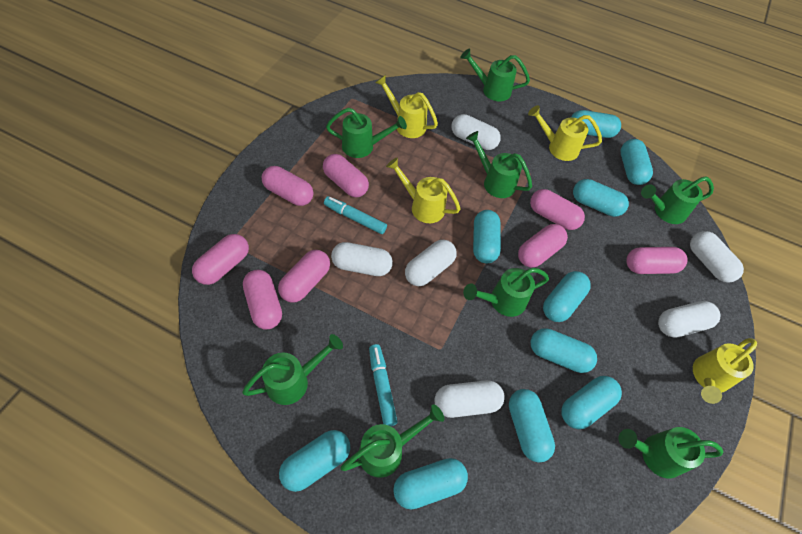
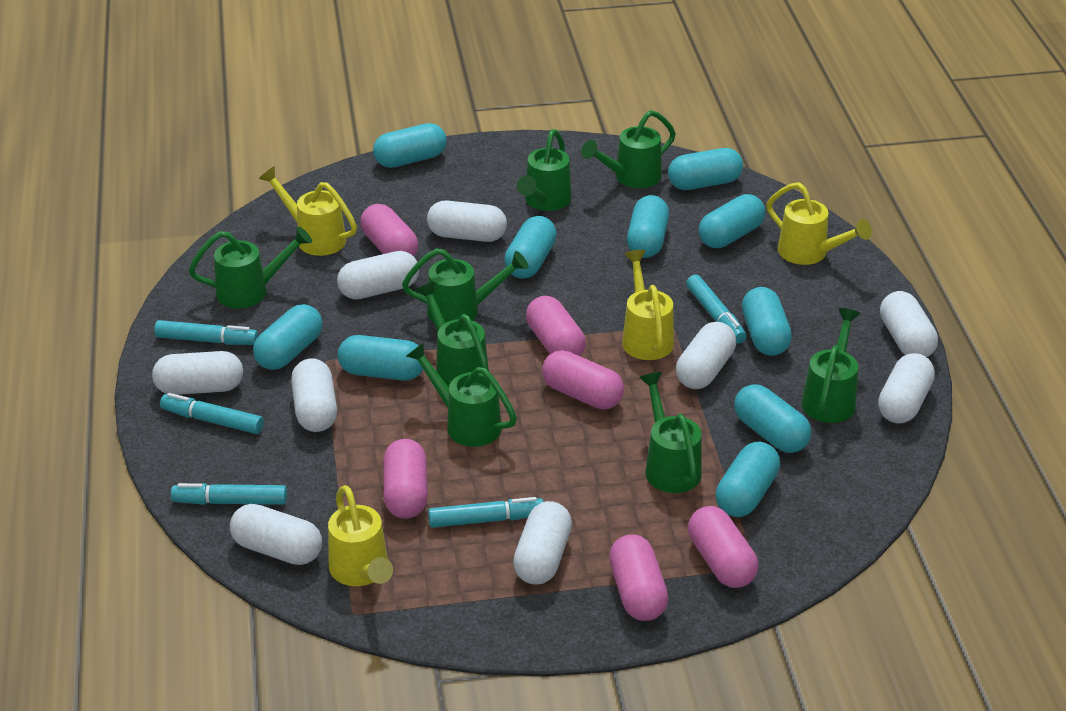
pink capsule: [192,234,249,285] [243,270,282,330] [262,166,313,206] [278,250,330,303] [323,154,369,198] [518,224,568,268] [530,189,585,230] [626,247,688,274] = 8 -> [360,204,418,256] [383,439,428,518] [526,296,586,356] [542,350,624,409] [609,535,668,621] [688,506,758,588] = 6
turquoise marker: [324,196,387,234] [369,344,397,426] = 2 -> [154,320,258,345] [160,393,264,434] [171,483,287,505] [428,497,544,528] [686,275,747,343] = 5
white capsule: [331,242,393,276] [405,240,457,286] [434,380,505,418] [452,114,501,150] [658,301,720,338] [690,231,744,283] = 6 -> [152,351,243,395] [230,504,322,565] [291,359,337,432] [337,251,419,299] [427,201,507,242] [513,501,572,584] [676,322,736,389] [878,353,935,424] [880,291,938,357] = 9

